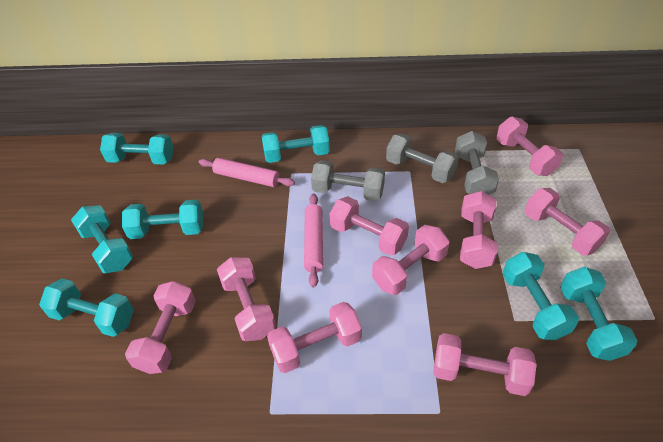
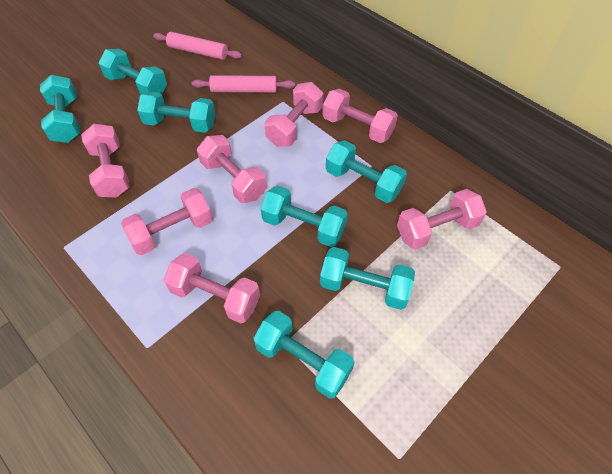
grey dumbbell: [311,160,385,201] [386,133,459,183] [455,131,499,195] = 3 -> none = 0
pink dumbbell: [125,281,196,374] [217,257,276,341] [267,302,362,373] [329,196,409,256] [372,225,450,295] [434,333,537,396] [460,191,498,269] [496,117,563,176] [525,188,610,256] = 9 -> [81,124,130,198] [121,188,213,255] [164,253,260,324] [197,135,267,203] [264,82,323,147] [323,89,398,143] [397,189,487,250] = 7

